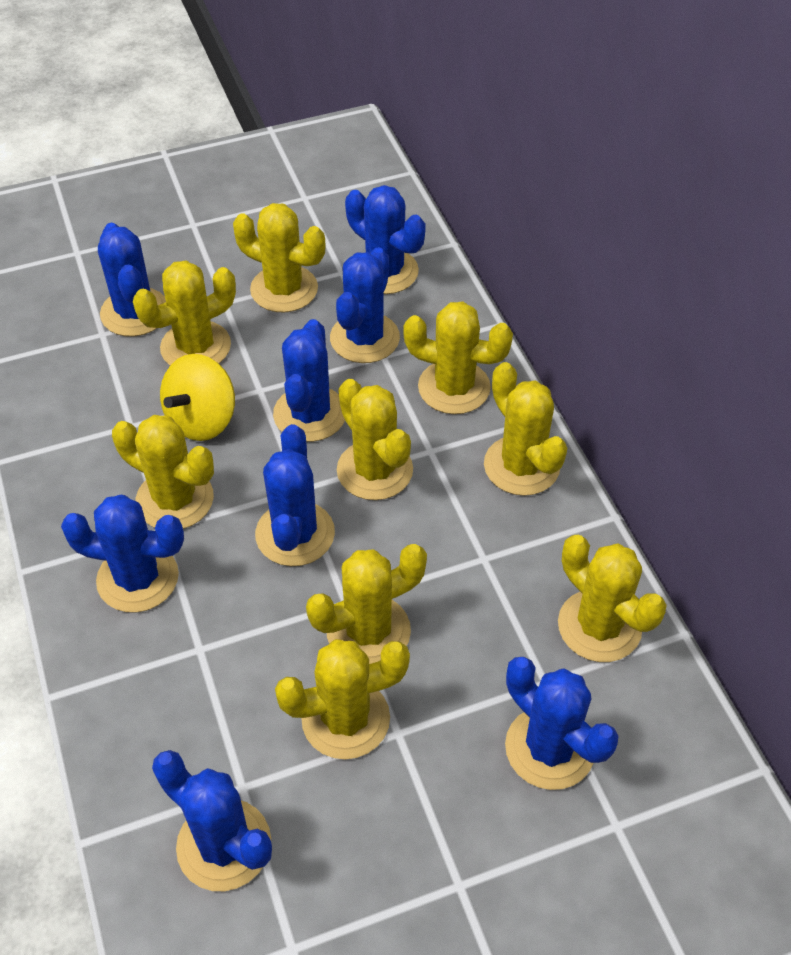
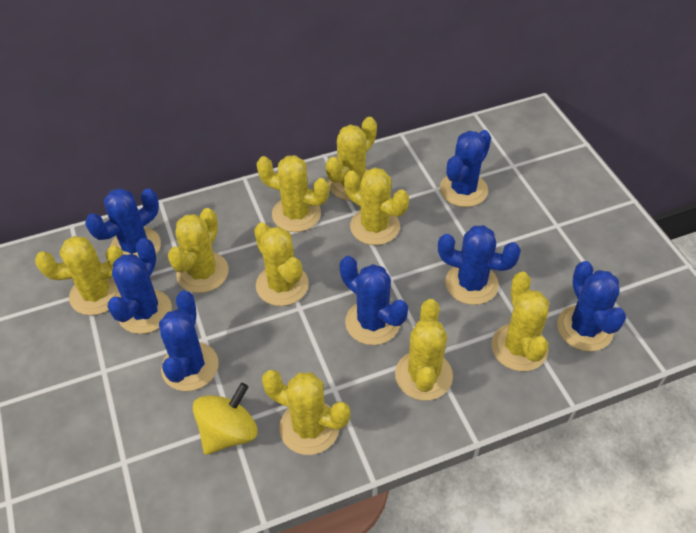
blue cactus: [61,495,184,612] [98,223,166,337] [152,750,272,891] [255,424,335,566] [273,319,345,442] [330,247,400,363] [345,185,426,294] [505,657,619,790] = 8 -> [85,188,161,258] [107,238,172,334] [159,291,219,391] [340,256,408,345] [438,225,521,305] [440,130,491,207] [557,261,626,352] = 7

